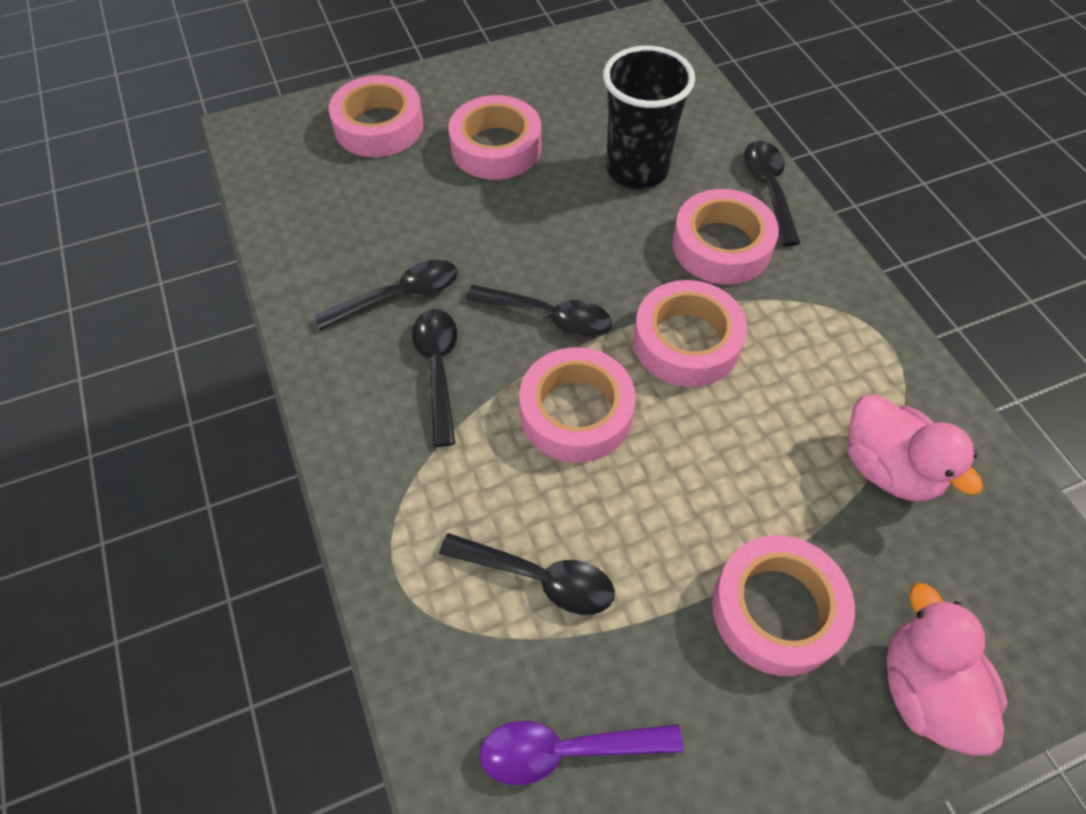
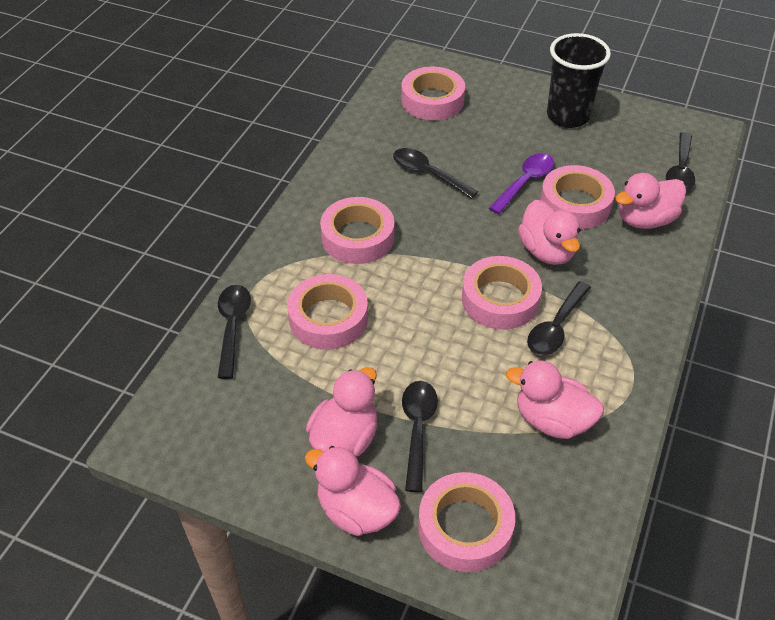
pink duck: [848,394,983,501] [886,583,1008,755] = 2 -> [305,446,401,536] [306,367,377,457] [506,360,604,439] [518,200,580,265] [615,173,686,229] = 5

